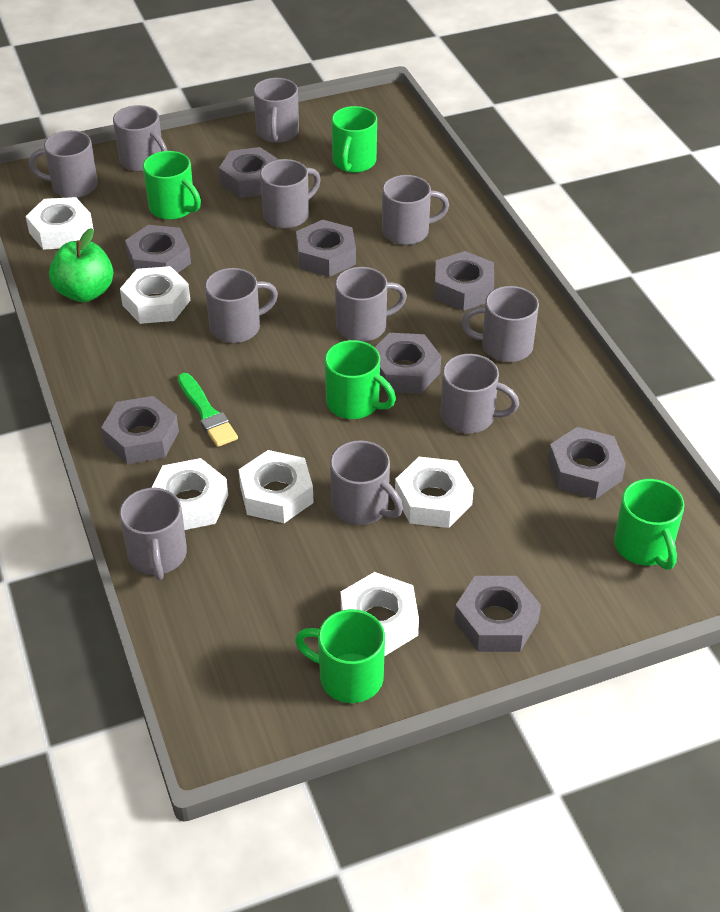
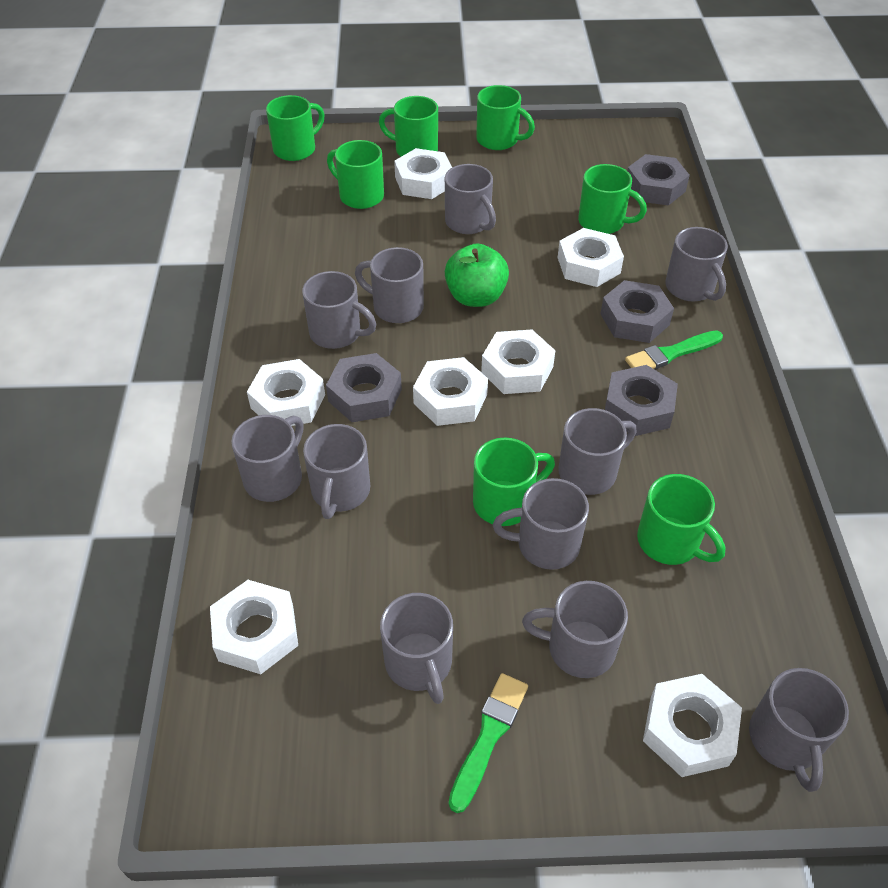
green brush: [178,373,238,447] = 1 -> [449,673,528,813] [625,330,723,369] = 2
green mug: [143,151,201,220] [295,609,385,703] [325,340,396,419] [331,106,377,173] [614,479,684,570] = 5 -> [266,95,325,161] [327,140,384,209] [379,96,438,157] [473,438,555,526] [476,85,535,150] [578,164,647,234] [637,474,725,565] = 7
grey nut: [101,396,179,464] [125,225,191,273] [219,147,279,198] [296,220,356,277] [374,333,441,394] [434,251,494,311] [454,576,541,652] [548,427,626,499] = 8 -> [326,353,402,422] [600,280,674,343] [605,365,678,436] [627,154,690,206] = 4
white nut: [26,197,94,250] [120,266,191,324] [151,458,228,530] [238,450,314,523] [341,572,419,656] [395,457,474,528] = 6 -> [210,580,298,674] [247,359,325,426] [394,148,452,199] [413,357,488,426] [481,330,555,394] [557,228,624,287] [643,674,742,777] = 7

